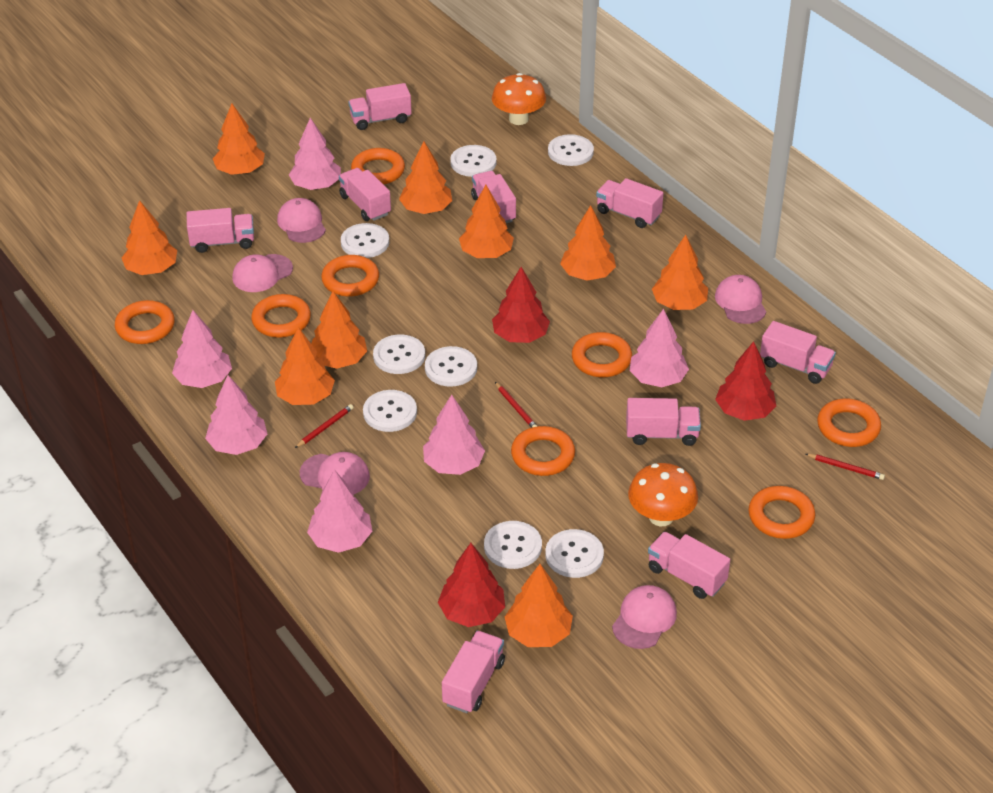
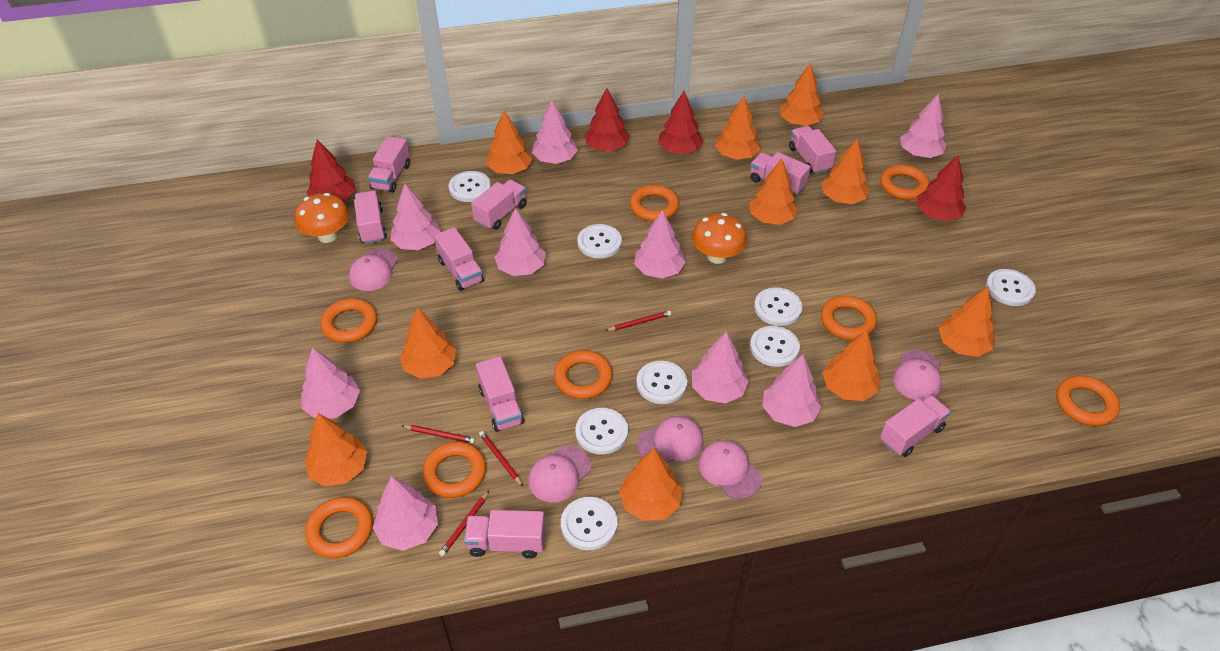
orange tree: [122,200,177,275] [213,103,265,175] [275,327,335,405] [311,291,367,369] [399,141,452,214] [459,185,514,258] [505,564,573,647] [560,205,616,281] [652,235,708,310] = 9 -> [305,413,368,486] [400,307,456,379] [486,110,533,174] [619,448,682,521] [715,96,761,160] [749,158,798,225] [780,63,824,126] [822,138,870,204] [822,330,880,401] [939,286,995,357] = 10
pink tree: [172,310,232,388] [205,375,267,455] [289,118,341,190] [307,470,372,553] [423,395,485,475] [630,309,689,387] = 6 -> [301,347,360,419] [373,476,438,551] [391,184,441,250] [495,208,546,276] [532,100,578,164] [634,210,686,278] [692,332,749,403] [763,355,821,427] [900,94,947,158] = 9
red pencil: [295,404,354,448] [495,382,537,428] [806,454,885,480] = 3 -> [402,425,475,443] [439,491,489,556] [479,431,523,486] [605,311,671,331] = 4
red tree: [438,543,505,627] [492,267,550,343] [715,341,776,421] = 3 -> [307,139,355,201] [585,88,630,151] [658,91,704,154] [917,155,966,221] = 4

